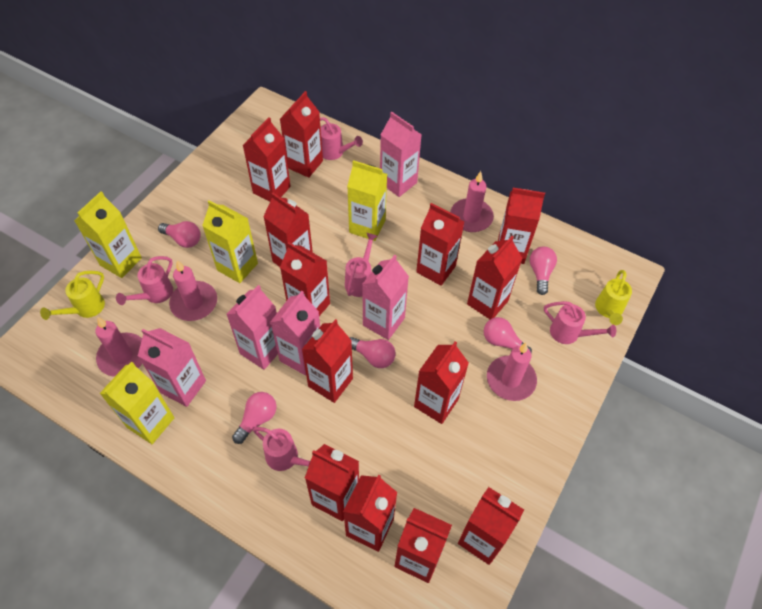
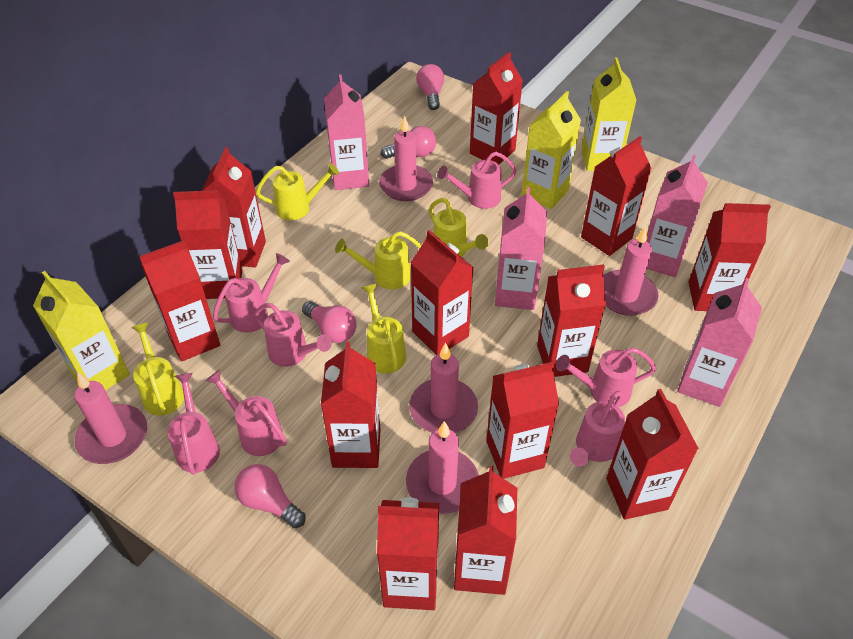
pink candle: [95,317,143,377] [169,260,217,321] [450,171,494,232] [487,343,537,401] = 4 -> [74,372,147,464] [379,115,433,201] [406,421,479,514] [409,343,478,433] [603,226,659,316] = 5
pink carton: [138,328,206,407] [226,285,278,370] [270,291,320,376] [362,255,409,340] [380,112,422,197] = 5 -> [324,74,369,190] [495,187,547,310] [647,155,708,277] [677,278,762,407] = 4
pink light bulb: [158,221,201,248] [232,392,276,444] [350,337,396,368] [484,317,532,353] [530,247,557,295] = 5 -> [234,464,306,528] [302,301,357,343] [380,126,436,159] [416,64,444,110] = 4
pink watering can: [116,256,173,305] [253,427,310,471] [320,117,363,160] [345,233,377,297] [544,301,616,344] = 5 -> [167,373,220,475] [206,370,287,456] [213,253,290,333] [254,303,332,367] [437,152,517,209] [556,347,656,407] [570,391,625,467] = 7
yellow carton: [74,191,142,278] [99,362,175,444] [202,200,258,283] [347,160,387,241] = 4 -> [33,271,130,390] [521,91,581,209] [582,58,637,171] = 3
yellow watering can: [40,271,105,320] [595,270,632,325] = 2 -> [131,322,184,416] [256,163,339,220] [335,231,422,290] [361,284,406,373] [429,198,489,257] = 5

